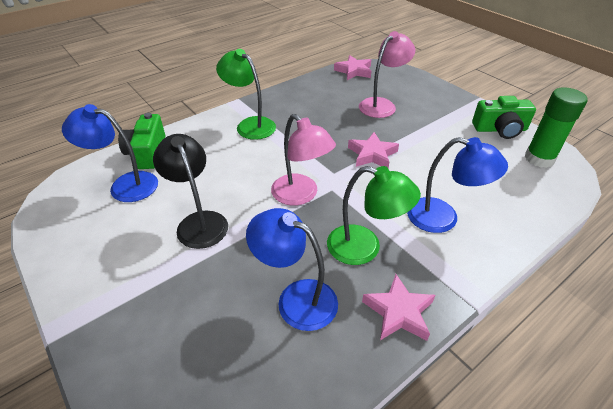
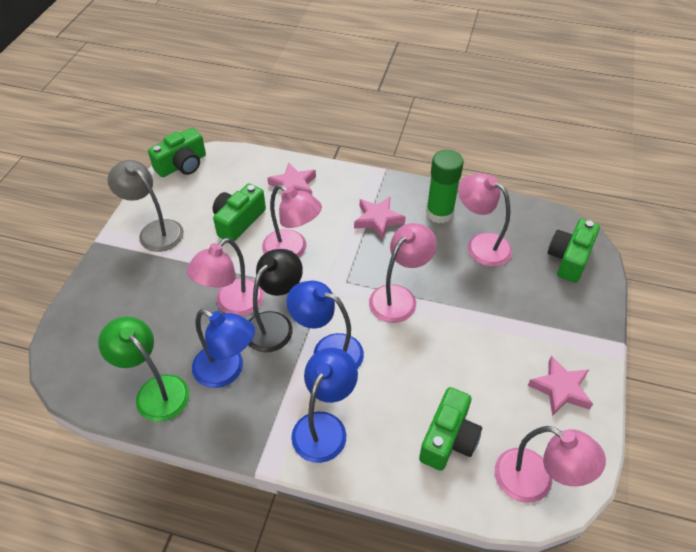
green camera: [118,113,165,169] [472,96,536,139] = 2 -> [148,128,206,177] [213,183,266,241] [419,387,482,471] [548,219,600,283] = 4
green lamp: [216,49,276,140] [327,166,421,265] = 2 -> [98,316,189,422] = 1
grey lamp: none = 0 -> [108,160,184,252] = 1
pink lamp: [271,114,336,206] [359,31,415,118] = 2 -> [187,238,264,316] [262,185,322,258] [369,223,437,323] [458,173,512,267] [495,426,606,503] = 5

